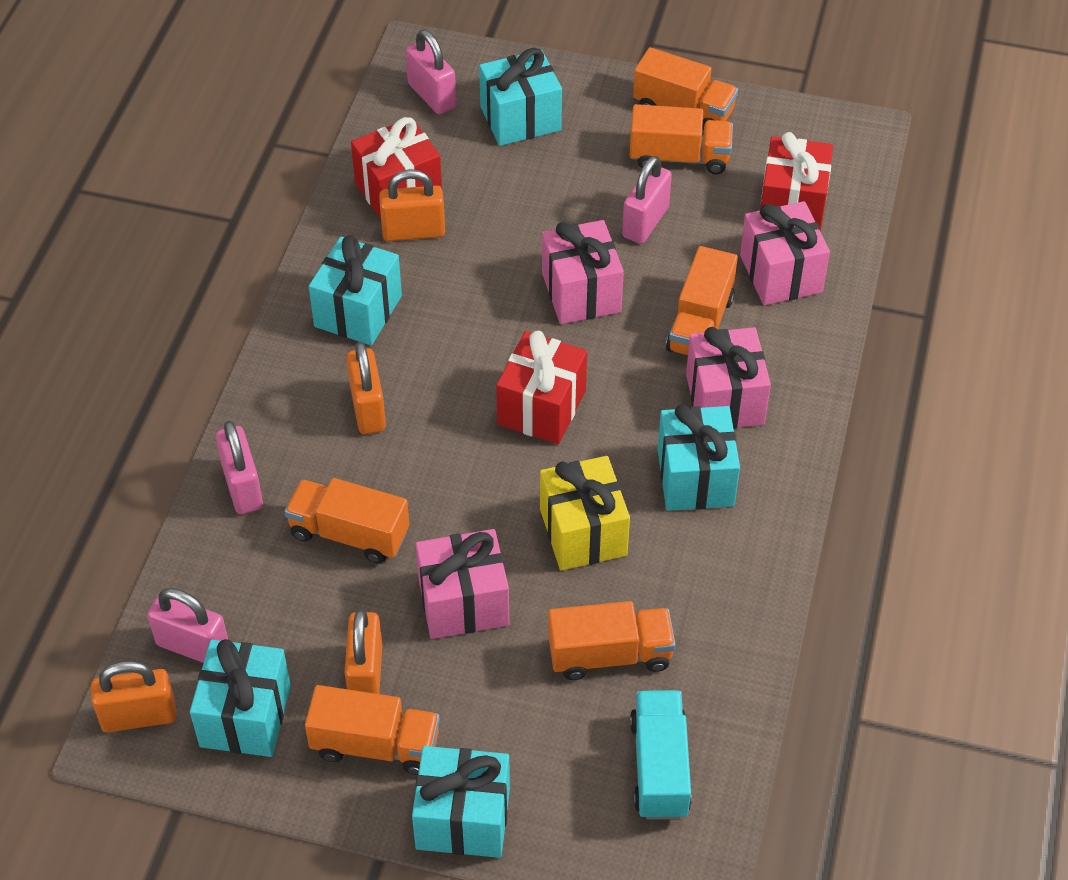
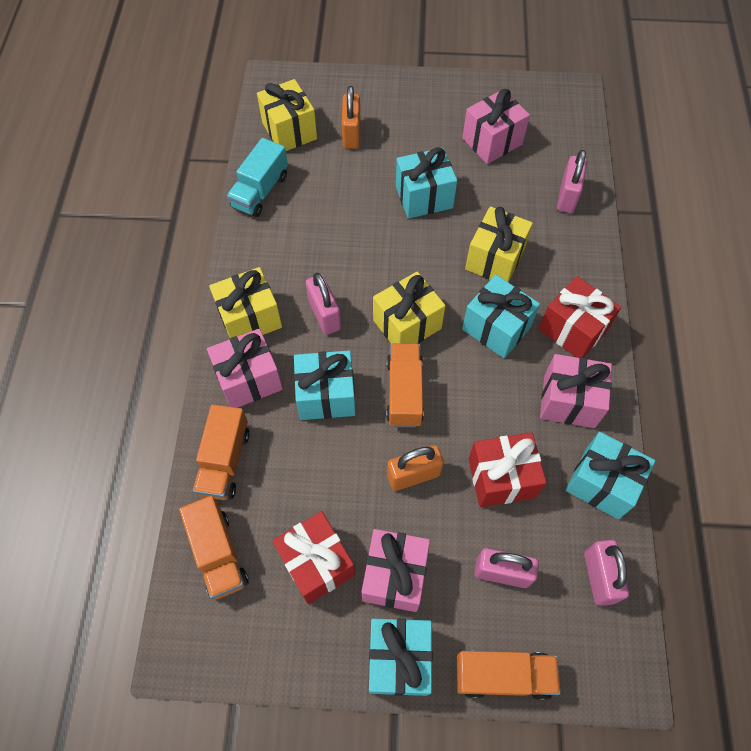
orange padlock: [91,661,176,732] [344,609,382,694] [347,342,386,434] [379,169,445,241] = 4 -> [342,86,360,149] [387,445,444,491] = 2
orange truck: [284,478,409,564] [305,685,440,775] [548,601,676,680] [630,104,733,175] [633,47,738,130] [666,246,738,355] = 6 -> [179,496,249,599] [193,404,249,500] [386,343,424,427] [457,651,561,700] = 4
yellow gift: [540,456,630,571] = 1 -> [209,267,282,338] [257,79,317,151] [373,272,445,344] [465,206,533,283] = 4

